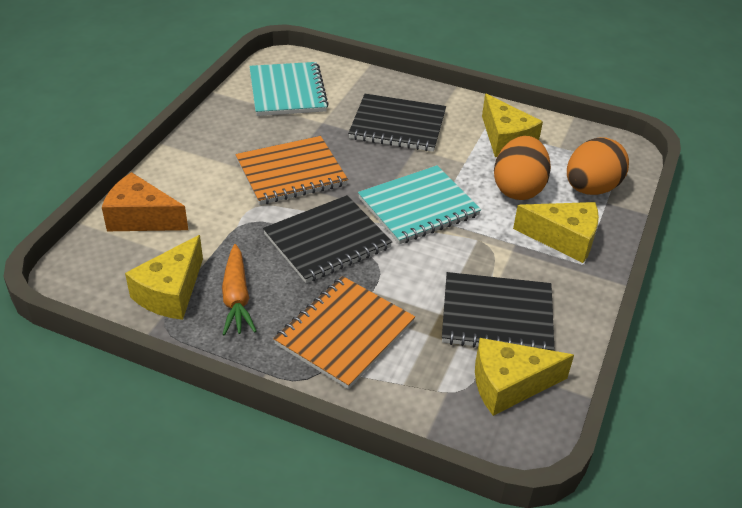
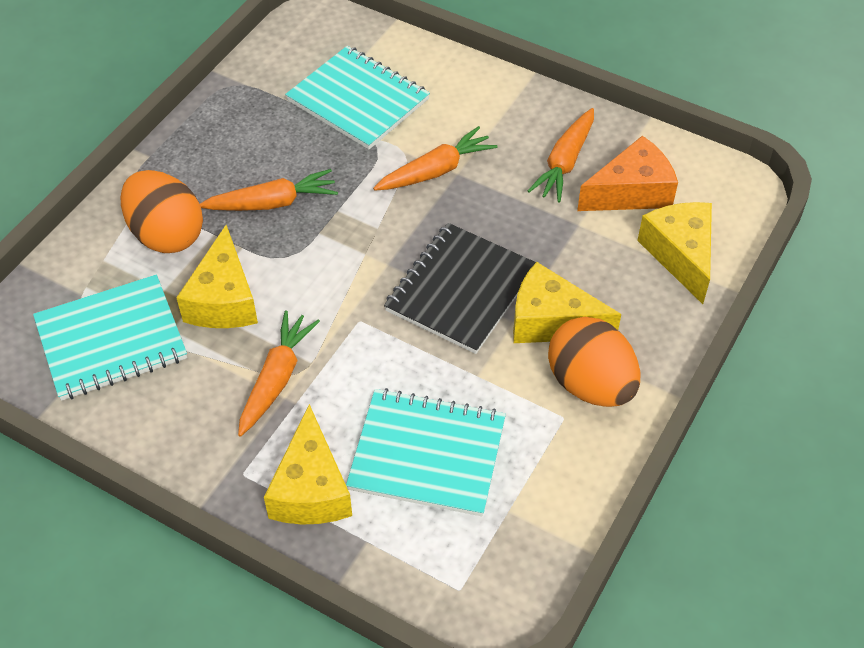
black notebook: [263,195,392,283] [348,94,446,152] [442,272,555,351] = 3 -> [384,223,536,354] = 1
orange carrot: [222,244,257,335] = 1 -> [200,169,338,211] [238,310,320,437] [373,126,497,191] [528,108,594,203] = 4
orange notebook: [235,136,348,205] [273,276,415,389] = 2 -> none = 0
turquoise notebook: [249,62,329,116] [358,165,481,244] = 2 -> [33,275,187,401] [285,46,430,149] [346,388,506,516] = 3

